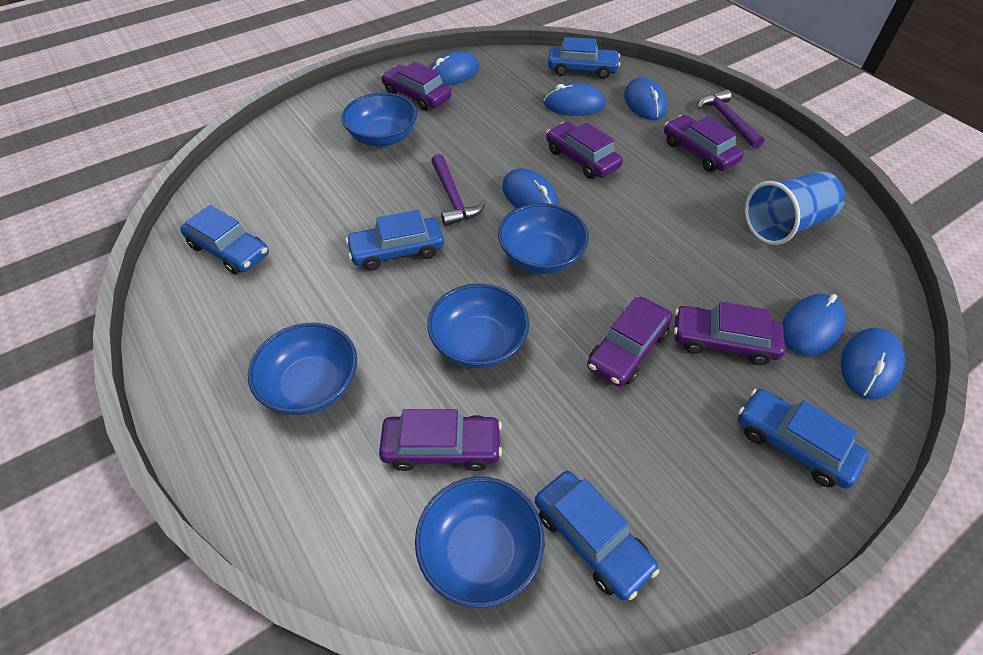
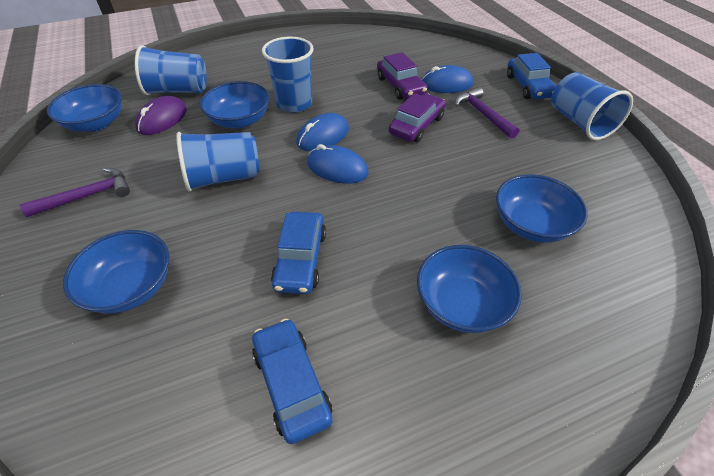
blue car: [180,205,269,274] [346,210,444,270] [535,471,659,601] [548,37,620,79] [738,389,869,489] = 5 -> [252,319,333,444] [271,212,326,294] [507,53,556,99] = 3
blue cup: [745,171,845,245] = 1 -> [135,45,207,95] [176,132,260,192] [262,37,313,113] [551,72,633,140] = 4
blue mouse: [430,51,479,86] [502,168,558,208] [544,83,606,116] [624,77,667,120] [782,294,846,356] [841,328,905,399] = 6 -> [296,113,349,151] [307,144,369,184] [421,65,473,93] = 3
purple car: [379,409,502,471] [381,62,452,111] [546,122,623,179] [587,297,672,387] [664,115,744,172] [674,302,785,365] = 6 -> [377,52,427,100] [389,93,446,142] = 2
purple mouse: none = 0 -> [135,96,187,135] = 1

